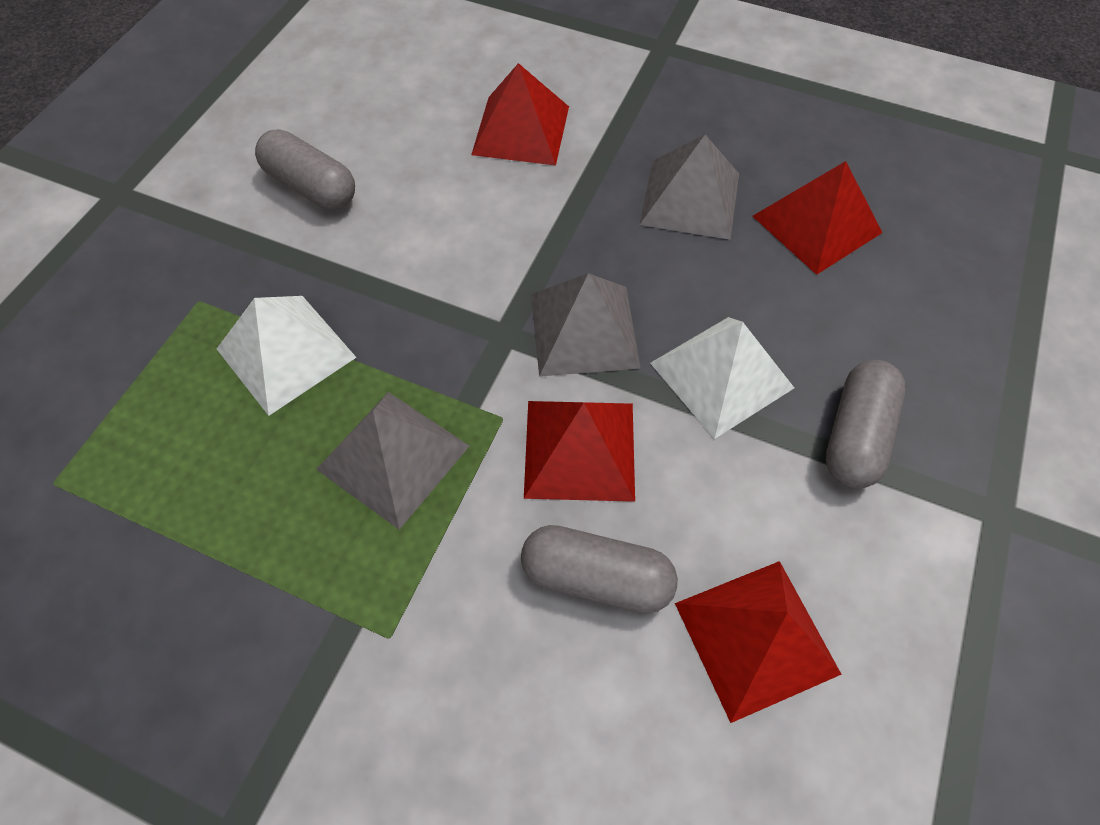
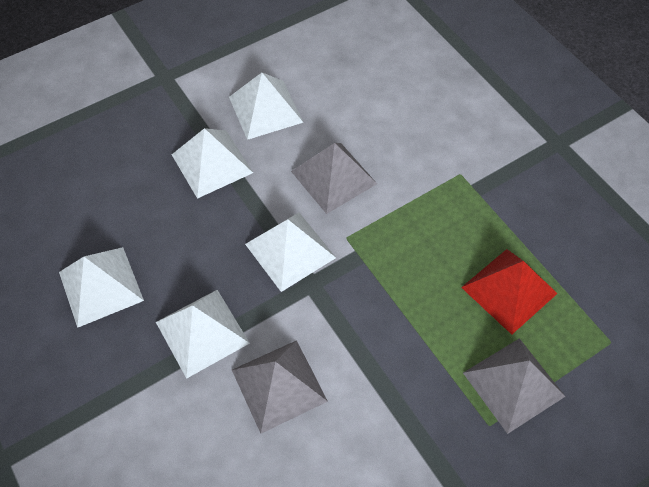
grey capsule: [255,129,355,210] [521,525,678,614] [825,360,905,488] = 3 -> none = 0
red pyramid: [471,63,569,165] [524,401,635,502] [675,561,842,723] [753,161,882,275] = 4 -> [461,249,558,335] = 1
white pyramid: [217,296,357,416] [650,317,794,439] = 2 -> [59,247,144,328] [156,290,250,379] [172,128,253,199] [229,73,304,140] [245,213,336,292] = 5

